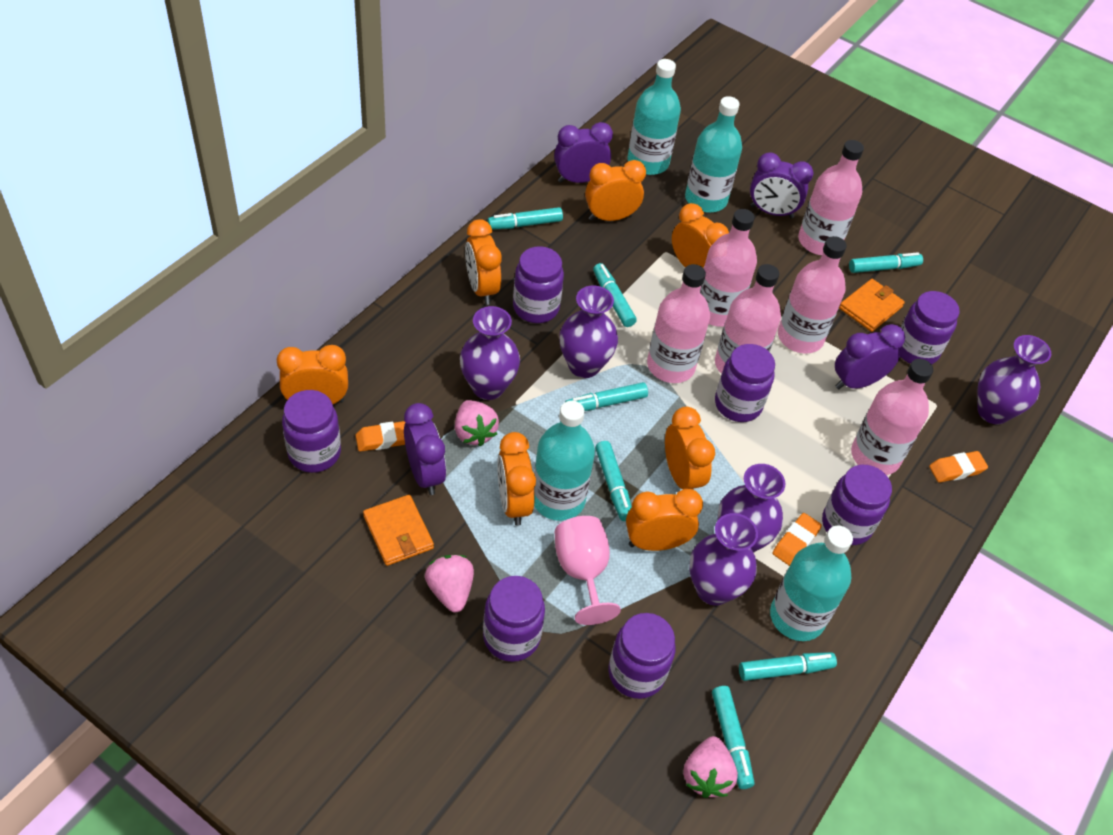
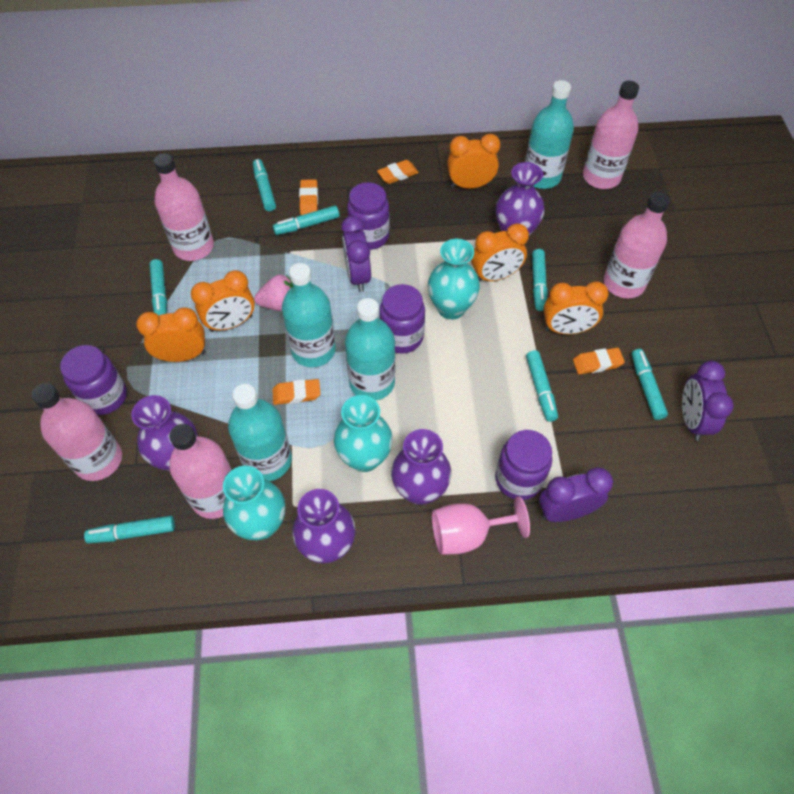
orange clock: [277,345,348,404] [465,219,502,305] [497,432,536,526] [585,160,646,221] [626,489,703,551] [665,407,715,489] [672,203,729,268] = 7 -> [136,307,206,362] [191,270,255,332] [447,134,500,189] [471,223,529,281] [543,282,609,334] = 5
orange eraser: [356,421,406,452] [773,513,822,566] [929,451,988,483] = 3 -> [272,379,320,405] [299,179,318,215] [377,160,419,184] [573,348,625,374] = 4
orange wallet: [363,495,434,566] [839,279,905,332] = 2 -> none = 0
pink bottle: [647,264,710,383] [700,209,757,327] [715,264,781,374] [778,236,847,353] [798,140,864,255] [851,359,933,475] = 6 -> [32,383,122,481] [154,153,214,261] [169,424,232,519] [583,81,639,189] [604,192,670,298] = 5
pink strawberry: [425,555,474,613] [455,400,499,446] [683,736,738,798] = 3 -> [254,275,293,311] = 1
purple clock: [404,403,446,495] [554,122,613,183] [750,152,813,218] [835,324,905,389] = 4 -> [341,216,371,292] [539,467,613,522] [682,361,734,441] = 3
purple jar: [282,390,341,473] [483,576,545,662] [513,246,564,323] [608,613,675,699] [715,344,775,422] [822,465,892,545] [897,291,959,365] = 7 -> [60,345,127,415] [347,182,390,250] [379,284,425,354] [495,430,552,500] = 4
purple vase: [460,306,520,400] [559,285,618,378] [689,513,758,606] [717,464,785,553] [977,335,1051,424] = 5 -> [131,395,198,471] [292,489,355,563] [391,429,451,505] [496,162,545,236] = 4
turquoise vase: none = 0 -> [223,466,285,540] [334,395,392,472] [428,239,480,320] = 3

